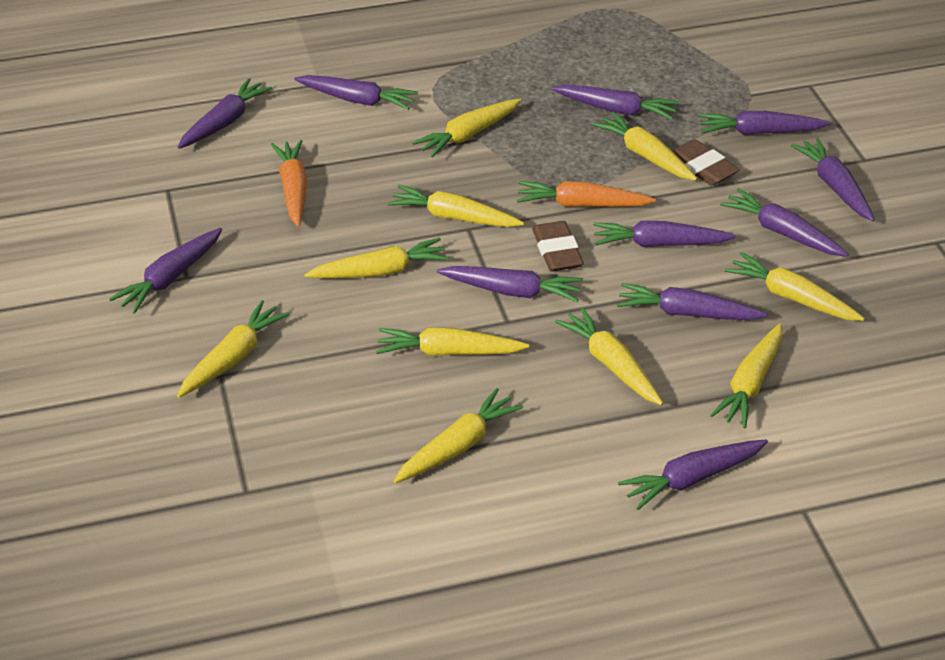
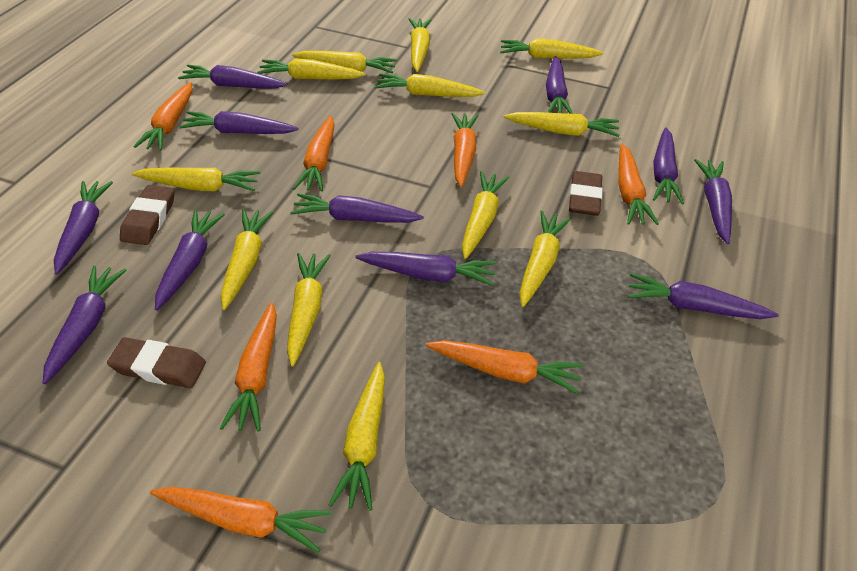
brown eraser: [532,221,584,271] [672,140,740,186] = 2 -> [107,337,206,388] [120,185,174,245] [569,171,603,216] = 3
orange carrot: [271,140,307,227] [517,181,656,207] = 2 -> [134,82,192,151] [150,487,332,553] [220,302,277,432] [293,116,335,192] [426,340,583,394] [451,113,479,187] [618,144,659,225] = 7
yellow carrot: [177,300,289,398] [304,238,449,278] [376,327,530,356] [387,185,524,227] [394,388,524,483] [412,98,521,158] [555,307,663,405] [592,112,697,180] [710,323,783,428] [725,252,865,321] = 10 -> [132,167,260,191] [220,209,274,310] [257,58,366,80] [287,253,331,366] [292,51,397,73] [329,362,385,511] [375,73,485,97] [409,18,432,72] [462,171,509,259] [501,38,603,59] [504,112,620,137] [520,210,572,307] = 12

